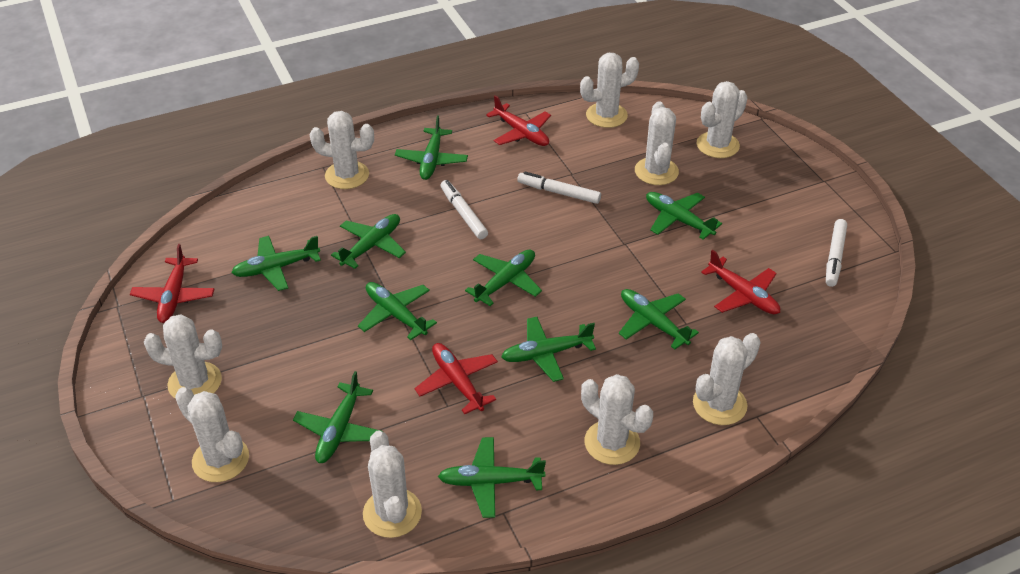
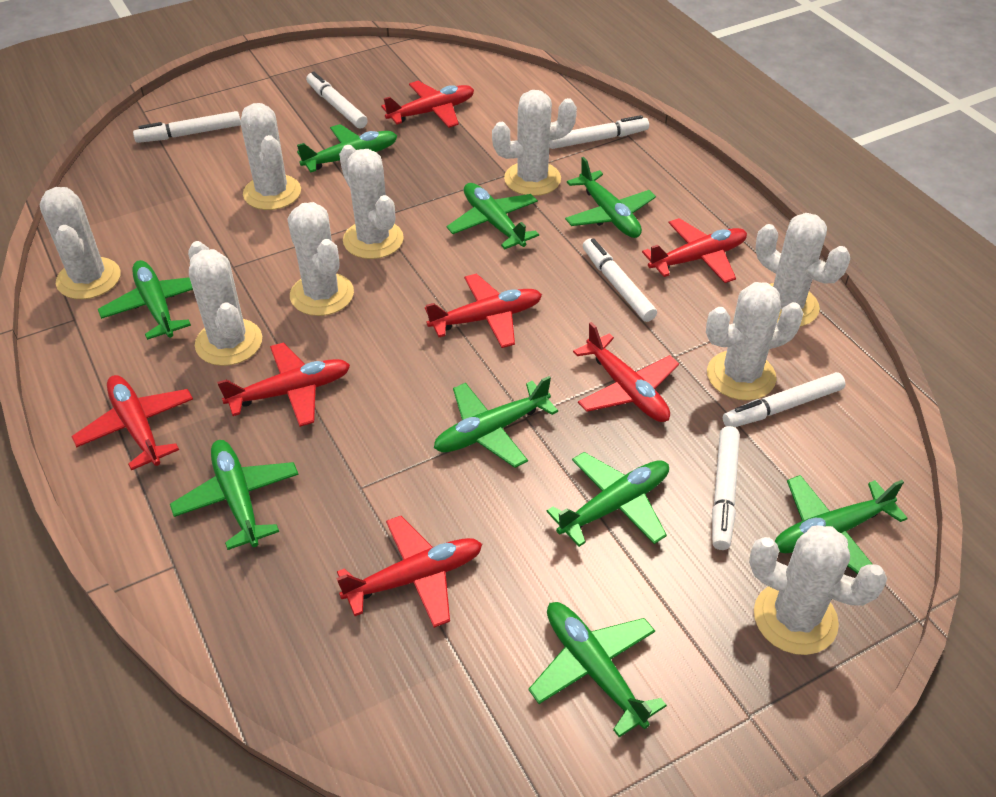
green plane: [231,236,321,291] [293,371,383,463] [331,214,406,269] [358,282,437,340] [395,115,468,180] [438,437,546,518] [465,249,542,306] [501,317,596,382] [619,289,699,350] [646,192,722,240] = 10 -> [98,260,193,340] [170,440,299,550] [297,124,397,173] [434,376,558,468] [446,183,539,249] [528,602,667,737] [547,452,669,547] [565,157,656,238] [775,475,908,574] = 9
red plane: [130,244,214,323] [414,343,498,414] [486,95,551,146] [701,250,780,314] = 4 -> [71,375,193,470] [217,342,350,427] [336,516,482,628] [381,81,474,128] [425,274,542,348] [573,322,679,422] [642,218,747,283] = 7
white marker: [440,180,488,239] [517,171,601,204] [826,219,847,287] = 3 -> [133,111,241,143] [306,71,368,129] [549,115,649,149] [583,238,657,322] [712,426,740,550] [723,372,845,427] = 6

